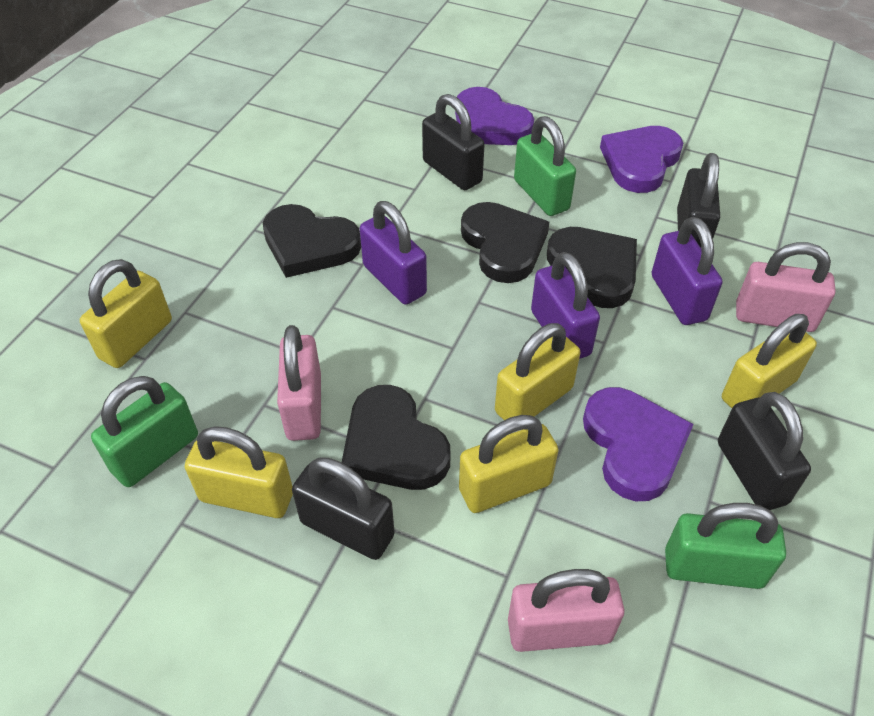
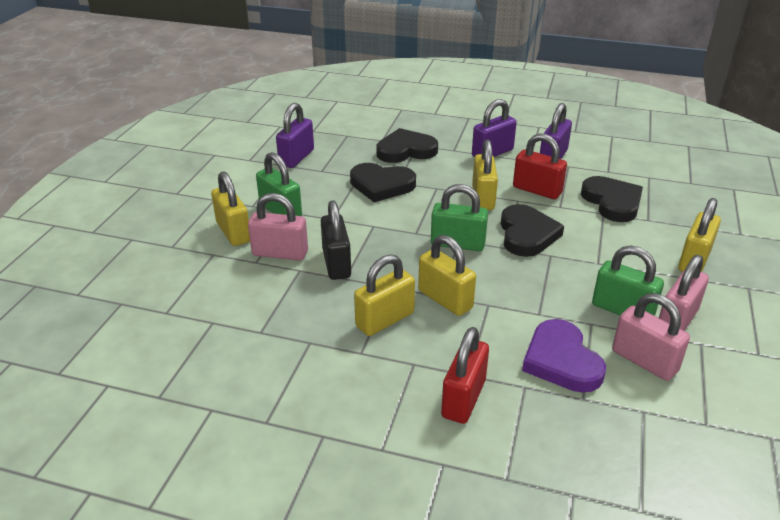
black padlock: [292,457,395,560] [422,94,485,190] [677,153,720,247] [718,392,811,510] = 4 -> [321,200,351,280] = 1
purple heart: [455,87,534,145] [583,387,694,501] [600,126,683,193] = 3 -> [522,319,606,393] = 1
red padlock: none = 0 -> [441,327,489,424] [513,133,567,199] = 2

